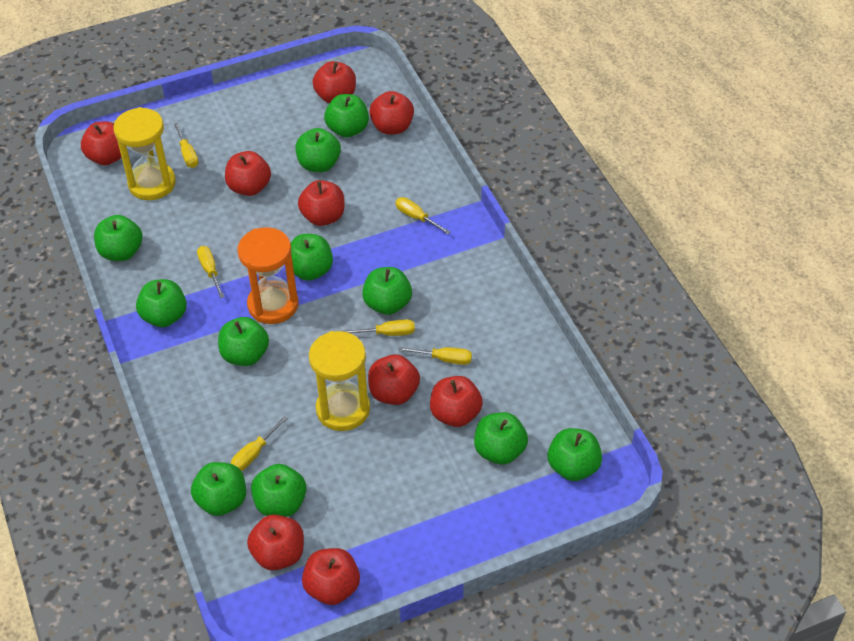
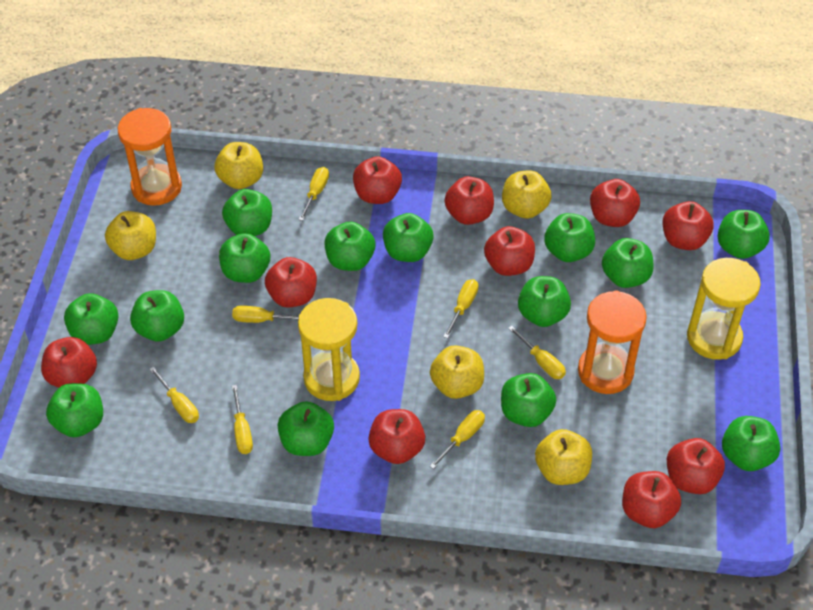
green apple: [94,215,143,261] [136,279,187,327] [191,462,246,516] [218,317,269,366] [251,464,307,517] [291,234,333,281] [295,128,341,172] [324,94,369,138] [362,267,412,315] [474,412,528,465] [547,428,602,481] = 11 -> [46,383,103,437] [64,293,119,345] [130,290,184,342] [219,233,270,283] [222,189,272,236] [278,401,334,456] [325,222,375,271] [383,213,434,262] [501,373,556,427] [518,276,571,327] [544,213,595,262] [602,238,654,288] [718,210,770,259] [722,416,780,471] = 14
orange hourglass: [238,227,299,324] = 1 -> [118,108,182,206] [578,291,647,394] = 2
red apple: [81,122,122,166] [225,151,271,196] [247,515,304,571] [298,180,345,226] [302,548,360,605] [313,61,356,104] [368,354,420,405] [369,91,414,135] [430,376,483,427] = 9 -> [41,337,97,387] [265,257,317,308] [353,156,402,204] [369,409,425,464] [445,176,494,225] [484,226,535,276] [590,179,640,227] [622,471,681,528] [663,201,714,250] [667,438,725,494] = 10
yellow apple: none = 0 -> [105,211,156,260] [214,142,263,189] [430,345,484,399] [502,170,552,219] [535,429,592,485] = 5
yellow screwdriver: [174,123,199,168] [197,246,225,298] [231,416,288,471] [342,319,415,336] [395,197,450,234] [398,347,472,365] = 6 -> [149,367,199,423] [232,306,299,323] [232,385,253,454] [299,167,329,221] [430,410,485,469] [443,279,478,338] [508,326,566,379] = 7

